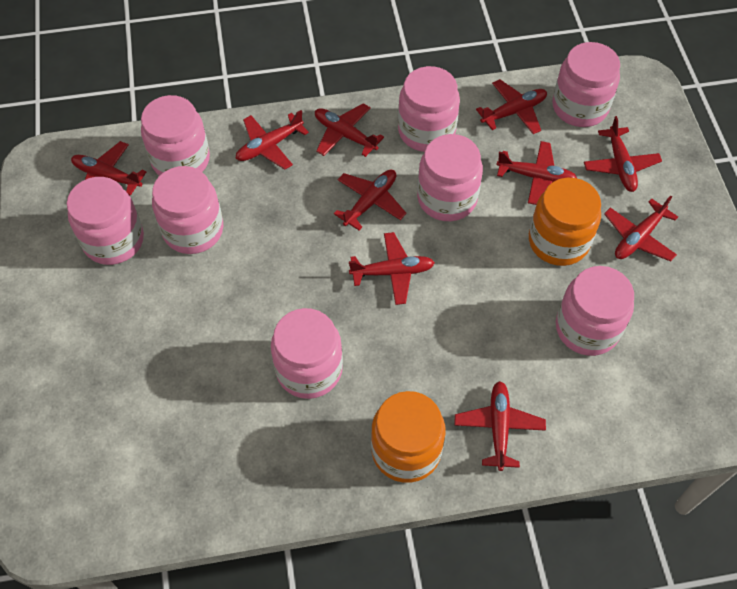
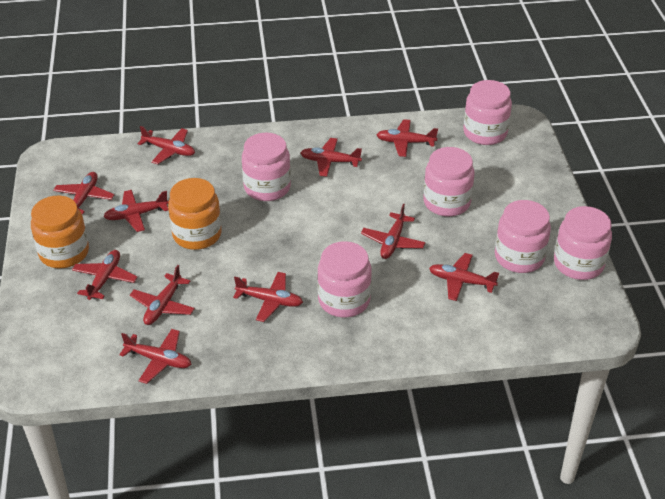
pink jar: [67,177,144,265] [141,95,210,176] [152,166,223,254] [271,308,343,399] [398,66,460,152] [417,134,483,221] [553,42,620,127] [556,266,634,356] = 8 -> [242,133,291,201] [317,241,372,317] [423,147,474,217] [463,80,512,145] [495,200,551,273] [554,206,612,280] = 6
red plane: [71,141,146,196] [236,110,309,170] [315,103,384,157] [334,169,406,230] [349,232,435,305] [455,381,546,471] [476,79,547,134] [496,141,577,205] [584,116,662,192] [604,196,678,262] = 10 -> [53,172,114,214] [72,250,138,300] [103,190,169,232] [119,329,191,384] [130,265,195,325] [137,126,195,164] [233,272,303,322] [300,138,362,177] [361,204,426,259] [377,119,438,157] [429,253,499,301] = 11

